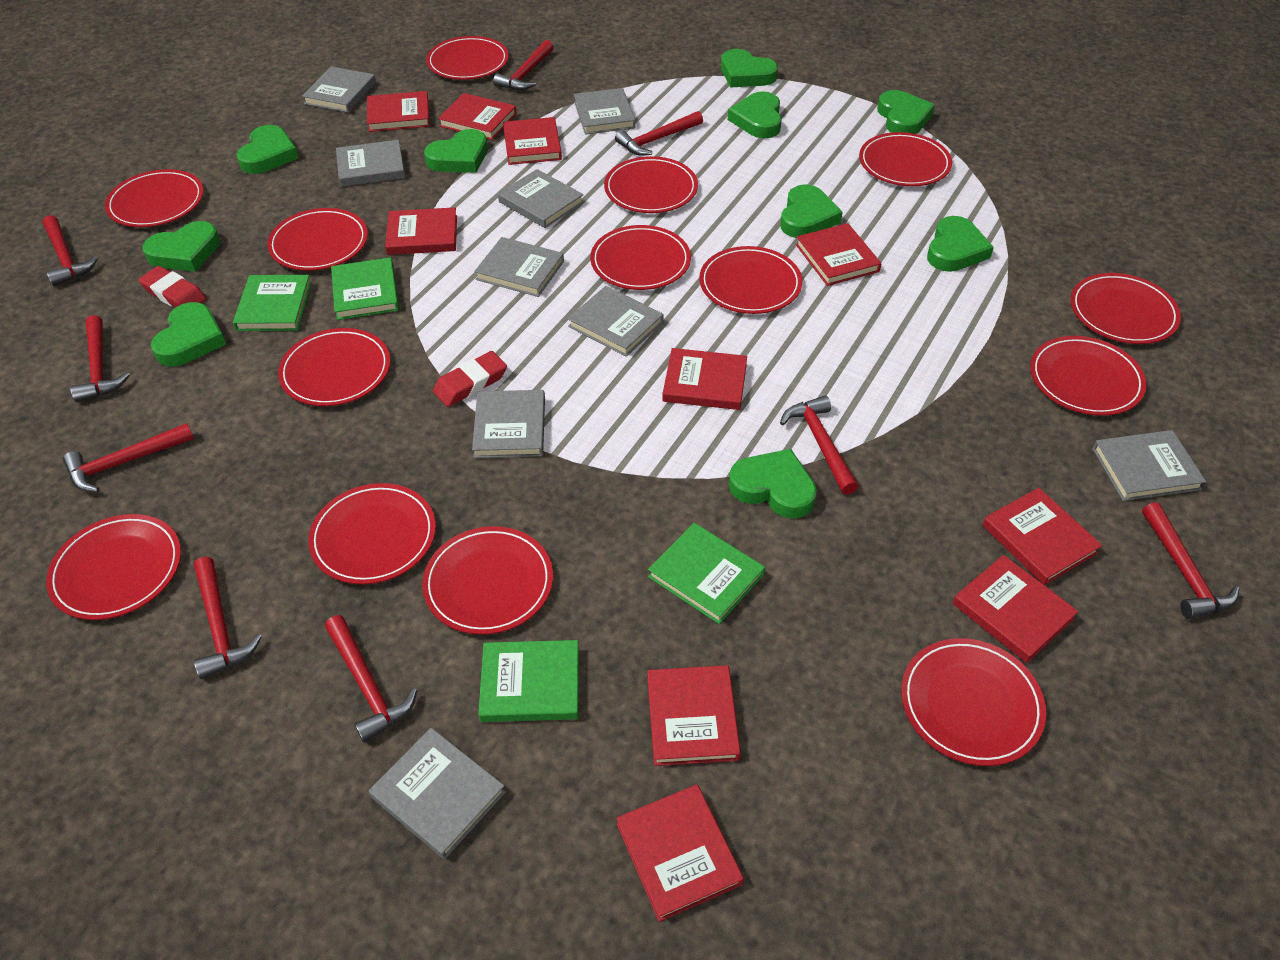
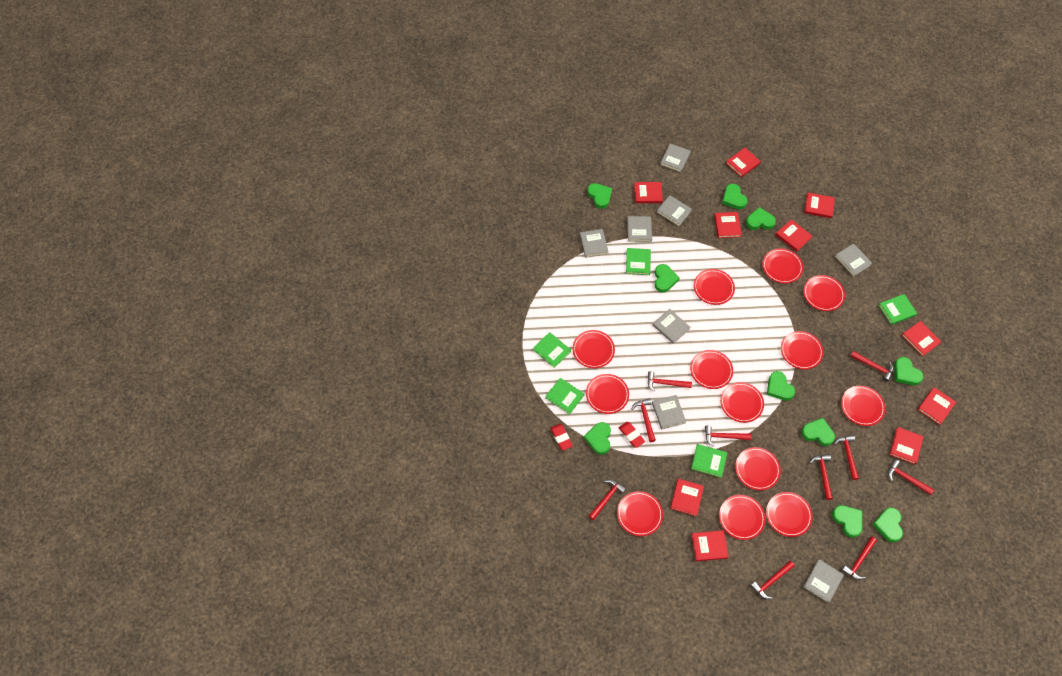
green book: [233,275,312,331] [331,257,399,320] [478,640,579,722] [648,523,765,624] = 4 -> [533,332,571,368] [545,378,584,414] [626,248,651,275] [691,444,728,478] [878,294,917,325] = 5
grey book: [302,66,376,113] [336,140,405,187] [369,728,506,859] [472,390,545,458] [474,237,564,297] [498,169,584,228] [568,286,664,357] [574,88,636,135] [1093,430,1206,501] = 9 -> [580,229,609,258] [627,216,652,242] [652,395,686,430] [653,309,691,344] [656,195,692,226] [660,144,691,173] [803,559,844,603] [835,243,872,277] = 8
red hammer: [43,215,98,286] [63,423,194,492] [70,315,130,402] [194,557,262,679] [325,615,417,743] [493,40,554,90] [615,111,703,156] [780,396,859,495] [1142,502,1239,619] = 9 -> [589,479,626,520] [631,398,656,442] [648,371,692,392] [705,425,751,446] [750,561,795,599] [809,454,833,500] [834,435,859,480] [842,537,877,580] [850,351,893,382] [888,459,934,495] = 10
red plate: [46,514,181,620] [105,169,204,227] [267,208,368,271] [278,328,390,406] [308,483,436,584] [422,526,553,635] [426,36,509,80] [590,225,691,290] [604,156,698,213] [699,246,802,314] [859,132,952,186] [901,638,1046,766] [1030,336,1146,416] [1070,273,1181,344] = 14 -> [572,330,615,368] [586,374,629,414] [617,491,663,536] [690,350,733,389] [694,269,735,305] [719,495,765,540] [720,382,764,423] [735,447,781,490] [762,248,803,284] [766,492,813,537] [781,331,824,370] [803,275,845,311] [841,386,885,426] = 13

